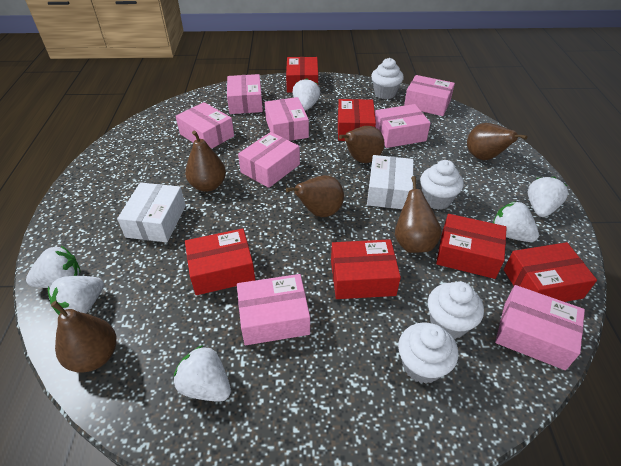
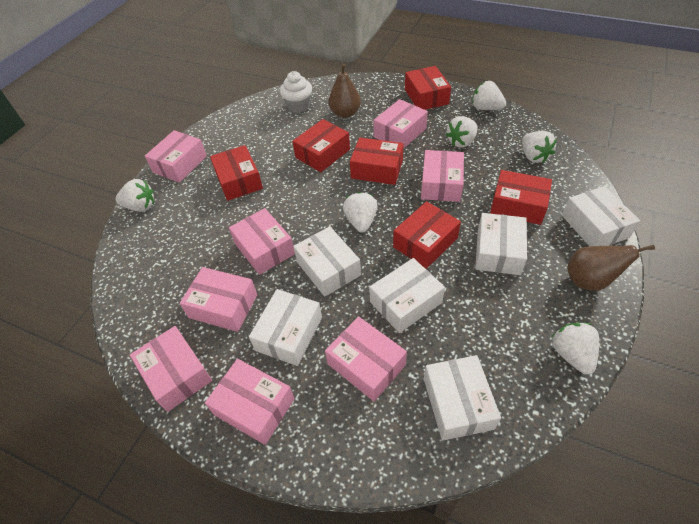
brown pear: [51,301,117,373] [185,131,226,192] [286,175,344,217] [339,126,385,163] [395,176,442,253] [467,123,528,160] = 6 -> [328,64,361,118] [567,245,655,291] = 2
white box: [117,182,186,242] [367,155,414,209] = 2 -> [249,289,322,366] [293,226,361,297] [370,258,445,333] [424,355,501,440] [475,213,527,275] [562,186,640,246] = 6
white cupcake: [371,58,404,99] [398,323,458,384] [420,160,464,210] [428,282,484,339] = 4 -> [280,71,312,113] = 1

